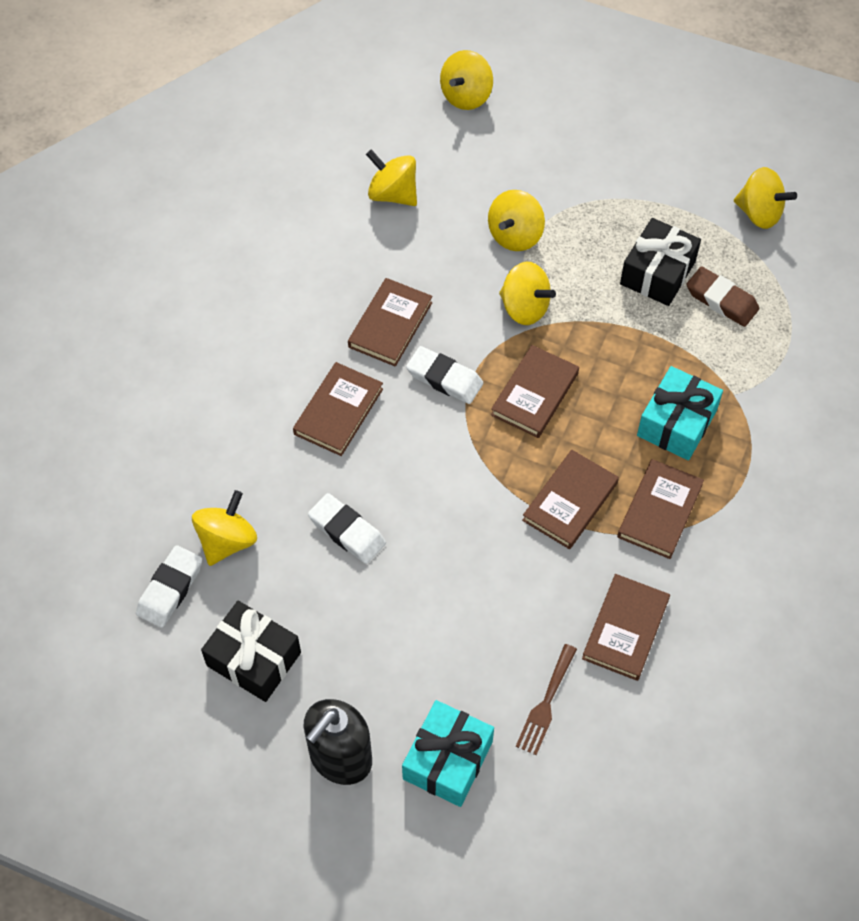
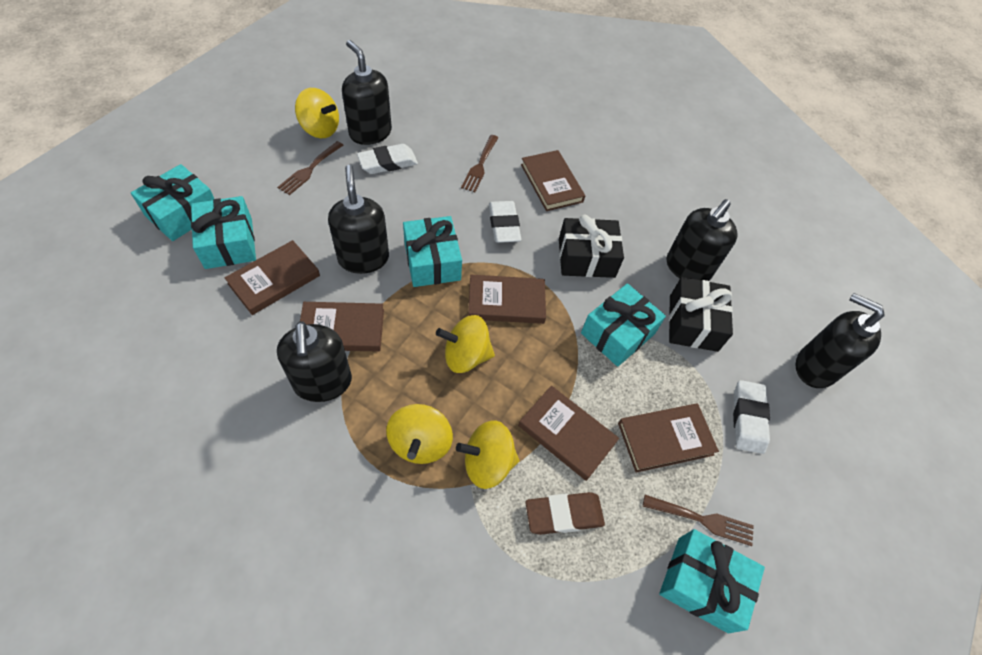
black soap dispenser: [304,699,372,785] = 1 -> [277,321,352,402] [328,165,389,274] [342,40,392,145] [666,199,738,281] [796,293,885,388] = 5
brown fork: [516,644,577,755] = 1 -> [277,141,344,195] [461,135,498,192] [643,495,754,546] = 3
turquoise gift: [402,700,494,807] [637,366,723,460] = 2 -> [131,164,214,241] [191,196,256,269] [403,216,462,287] [581,283,666,367] [659,529,765,633] = 5
yellow spinning top: [192,490,257,566] [366,149,417,206] [440,50,493,110] [488,190,545,251] [499,262,556,325] [734,167,797,229] = 6 -> [295,88,339,138] [386,404,453,464] [436,315,495,373] [456,420,519,489] = 4

